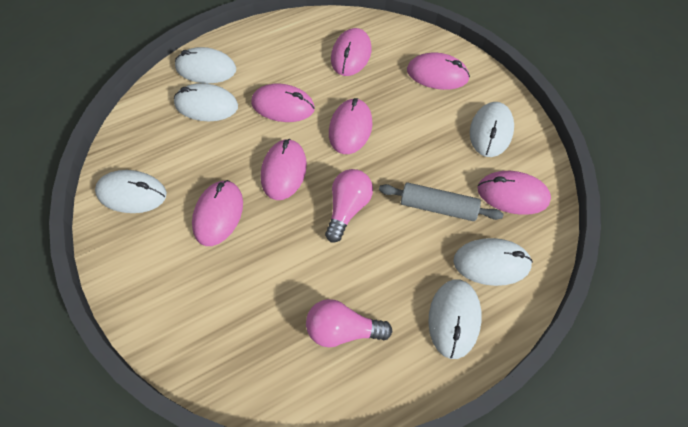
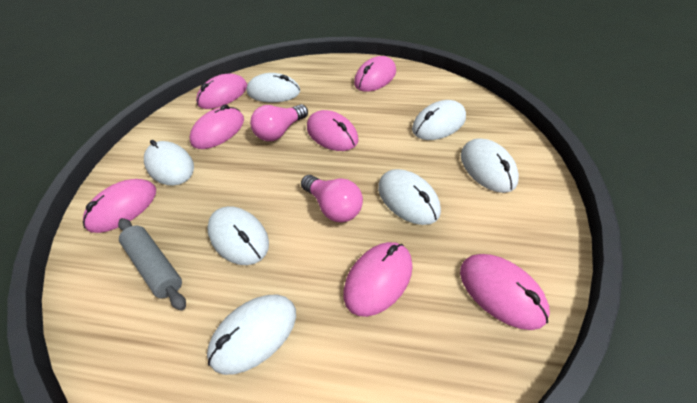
white mouse: [95,170,167,213] [174,83,238,121] [175,47,236,84] [428,279,482,359] [453,238,533,286] [470,102,514,157] = 6 -> [144,140,194,186] [207,206,269,265] [207,295,296,375] [246,73,300,102] [378,169,441,225] [412,100,466,140] [461,138,519,193] = 7

